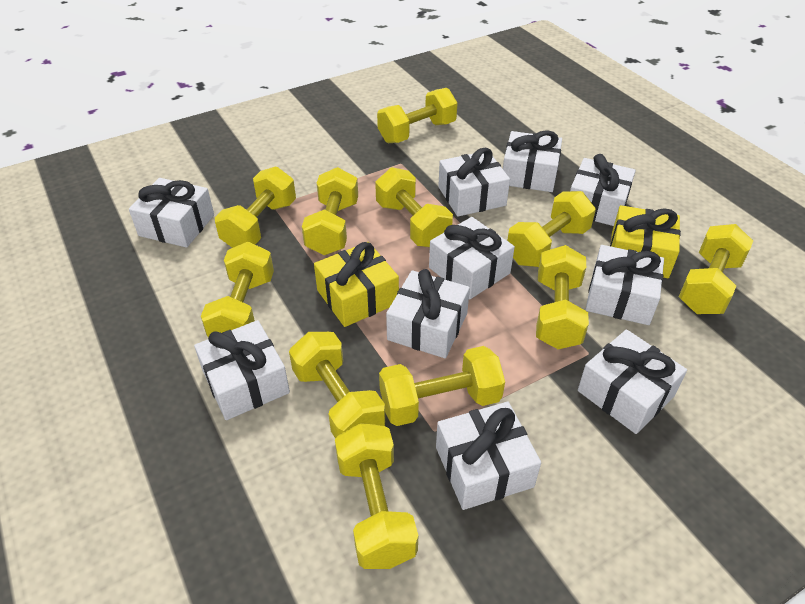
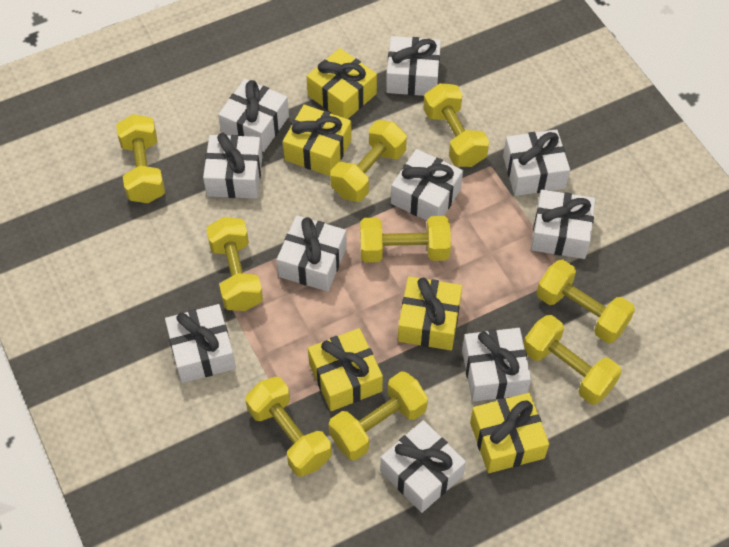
yellow dumbbell: [201,242,274,337] [215,166,296,248] [289,332,385,439] [302,167,358,255] [335,423,418,569] [375,167,453,247] [377,88,458,143] [379,346,505,426] [507,191,596,267] [536,245,589,349] [679,224,753,314] = 11 -> [116,114,165,203] [206,217,263,311] [245,377,332,477] [329,371,428,460] [330,120,407,202] [360,216,451,263] [423,83,489,167] [524,315,622,405] [537,260,635,343] = 9
yellow gift: [314,242,399,327] [610,205,681,278] = 2 -> [283,105,352,176] [307,48,377,119] [308,328,383,411] [398,277,462,350] [470,393,549,473] = 5

